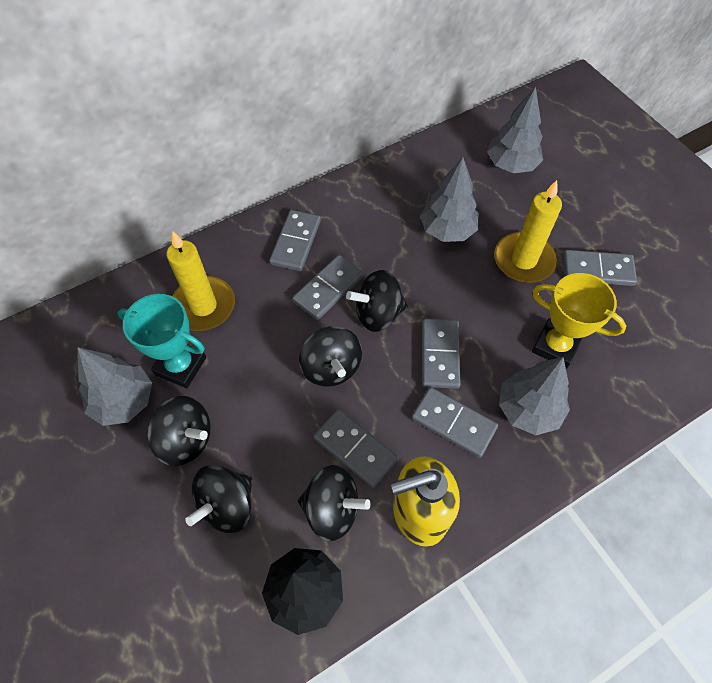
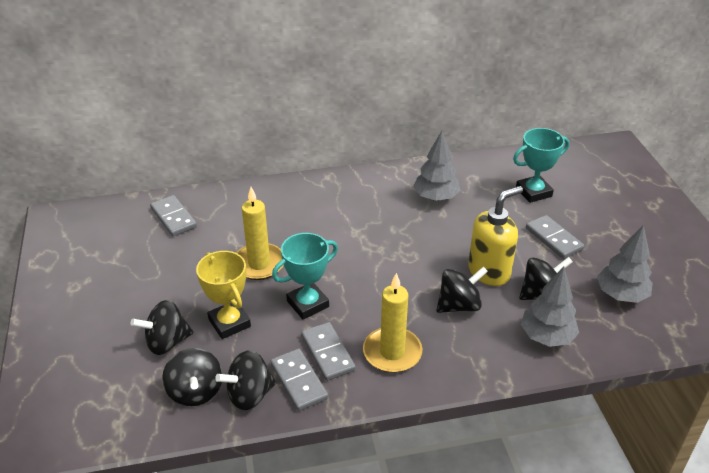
black tree: [262,548,343,635] = 1 -> none = 0
grey domino: [269,210,321,271] [292,255,364,320] [314,409,399,488] [411,387,498,458] [422,318,461,389] [563,250,637,286] = 6 -> [150,195,197,236] [271,349,328,411] [301,322,356,381] [526,215,584,259] = 4
grey tree: [77,347,152,426] [420,157,479,242] [487,87,543,173] [499,357,570,435] = 4 -> [413,131,460,201] [521,267,579,347] [597,225,652,303] = 3
turquoise trophy: [118,294,206,388] = 1 -> [272,233,338,319] [513,128,569,203] = 2

